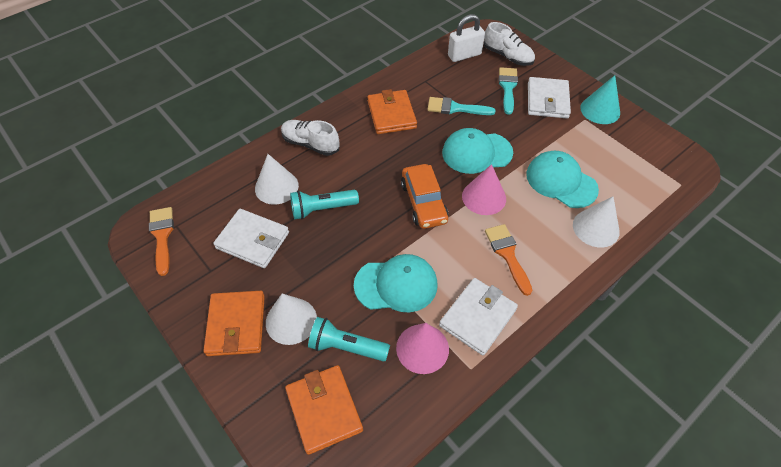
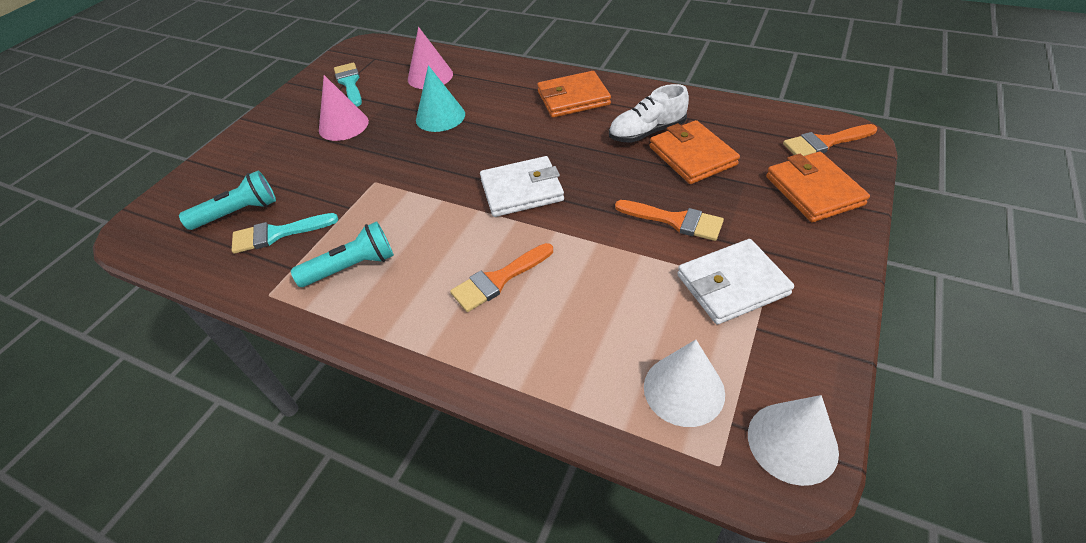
orange brush: [149,207,174,276] [485,224,533,296] = 2 -> [450,243,553,312] [615,200,724,241] [783,124,877,156] = 3
orange car: [401,164,449,229] = 1 -> none = 0
turquoise cap: [354,254,437,312] [442,128,513,174] [526,151,599,208] = 3 -> none = 0
white cone: [255,154,299,205] [266,293,317,345] [573,196,620,248] = 3 -> [644,340,725,427] [748,395,839,486] = 2
white padlock: [448,14,485,62] = 1 -> none = 0
white shoe: [281,120,339,156] [484,22,535,66] = 2 -> [609,84,689,142] = 1
white wallet: [213,209,289,268] [439,278,518,355] [528,77,571,118] = 3 -> [480,156,564,217] [677,239,794,324] = 2

